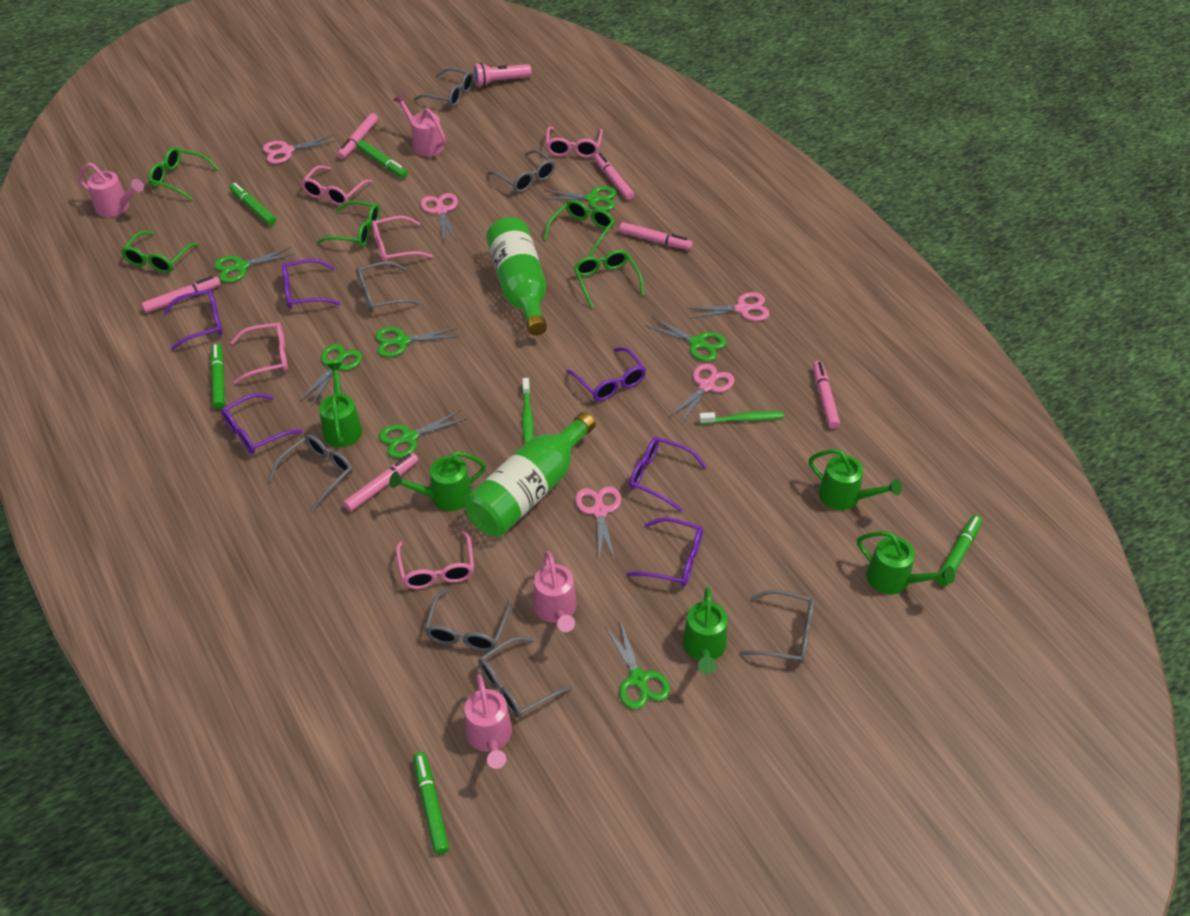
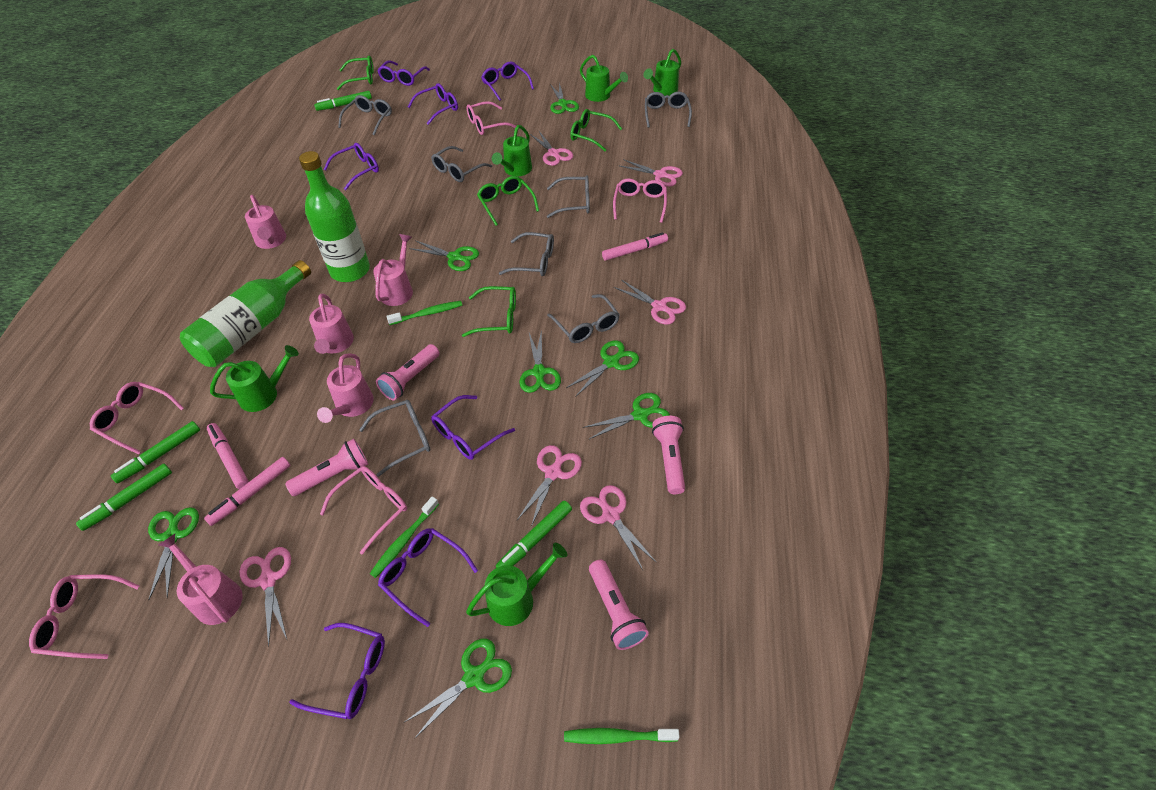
green glasses: [121,231,199,273] [149,147,219,200] [317,200,380,247] [543,200,615,257] [574,250,644,308] = 5 -> [337,55,374,90] [462,286,516,337] [477,176,539,226] [570,109,622,151] = 4
green marker: [210,343,225,409] [230,183,276,226] [356,140,408,178] [413,752,449,855] [936,515,982,586] = 5 -> [76,464,172,531] [111,421,200,484] [314,91,372,111] [496,500,572,568] = 4
green toothbrush: [522,378,533,444] [699,411,784,424] = 2 -> [370,497,439,578] [387,301,462,325] [564,728,680,744] = 3
pink flashlight: [473,63,532,87] = 1 -> [285,439,368,496] [376,344,440,400] [589,560,649,650] [652,416,685,494] = 4
pink marker: [142,276,221,313] [337,113,378,159] [343,453,418,512] [594,153,634,200] [619,222,692,250] [813,361,840,429] = 6 -> [204,457,290,526] [207,423,249,489] [602,232,668,260] = 3
pink scissors: [263,135,336,164] [421,193,458,242] [575,486,621,561] [669,363,735,424] [687,292,770,321] = 5 -> [240,547,291,647] [517,445,582,527] [530,131,573,166] [580,485,657,570] [614,280,686,325] [620,159,683,187] = 6
pink watering can: [78,163,144,217] [393,94,446,156] [465,674,512,769] [533,551,577,632] = 4 -> [159,534,243,625] [245,195,286,249] [309,294,354,354] [317,353,374,423] [373,234,413,306] = 5
purple glasses: [163,289,223,350] [221,393,303,454] [282,259,341,309] [567,347,646,401] [626,517,703,586] [629,437,707,512] = 6 -> [289,623,385,719] [323,143,379,190] [377,61,430,86] [378,528,478,627] [408,83,458,125] [431,395,515,460] [481,61,534,101] = 7

